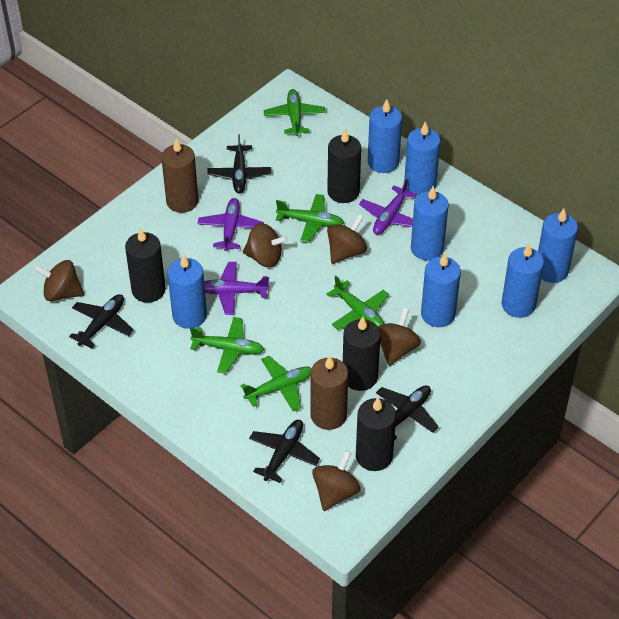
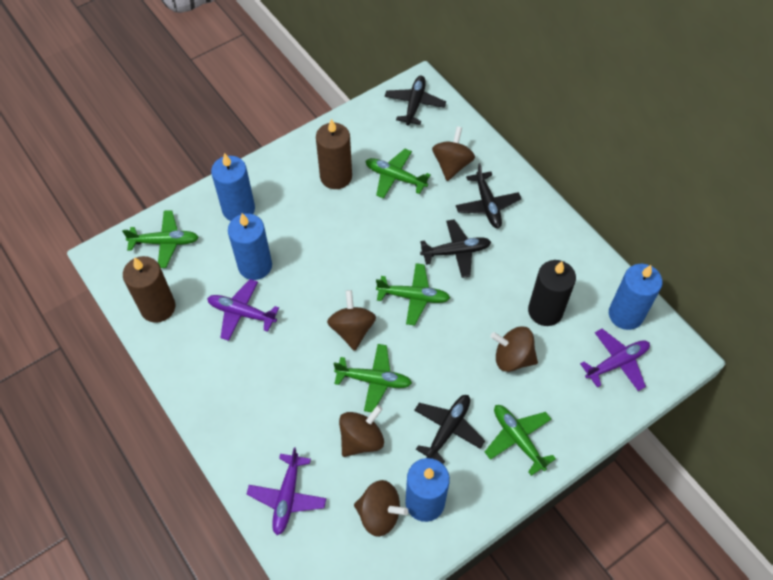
black candle: [125,228,166,303] [327,129,361,203] [343,316,381,391] [356,397,396,471] = 4 -> [528,260,576,326] = 1
blue candle: [167,254,207,329] [368,99,402,173] [404,121,440,196] [411,186,449,261] [421,253,461,327] [502,243,544,318] [538,209,578,283] = 7 -> [211,153,255,221] [228,213,272,280] [405,458,450,522] [609,264,662,330] = 4

